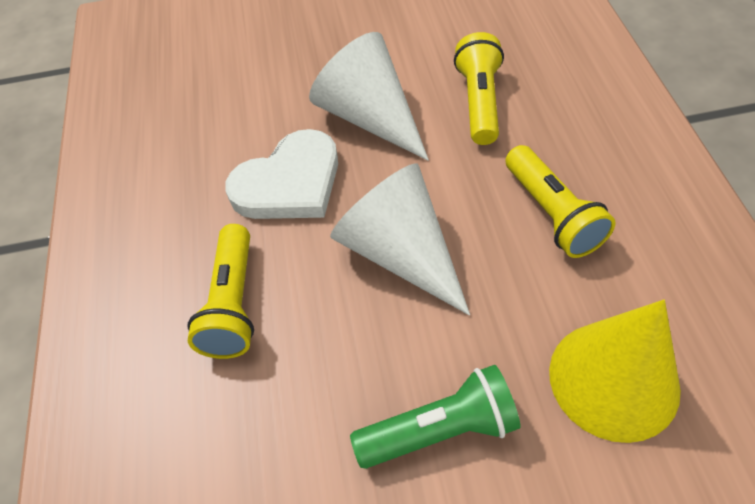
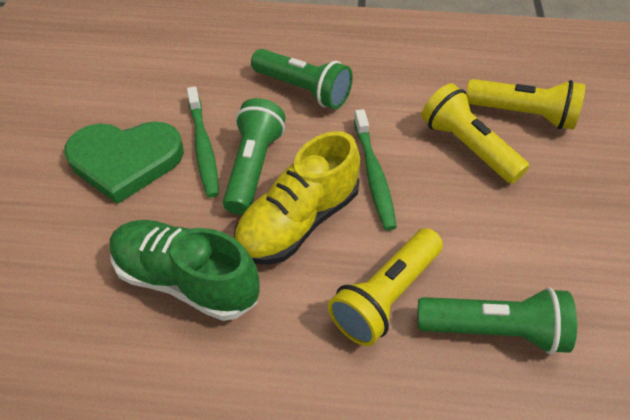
green flashlight: [350,365,521,469] = 1 -> [223,98,285,215] [251,49,353,109] [418,287,577,354] = 3
green heart: none = 0 -> [64,121,184,204] = 1
green shoe: none = 0 -> [110,220,260,321] = 1
green toothbrush: none = 0 -> [187,87,219,198] [354,109,397,230] = 2
white cone: [309,32,429,161] [330,163,470,315] = 2 -> none = 0
white heart: [225,129,338,219] = 1 -> none = 0
yellow cone: [549,300,681,443] = 1 -> none = 0
yellow shoe: none = 0 -> [234,131,360,265] = 1

